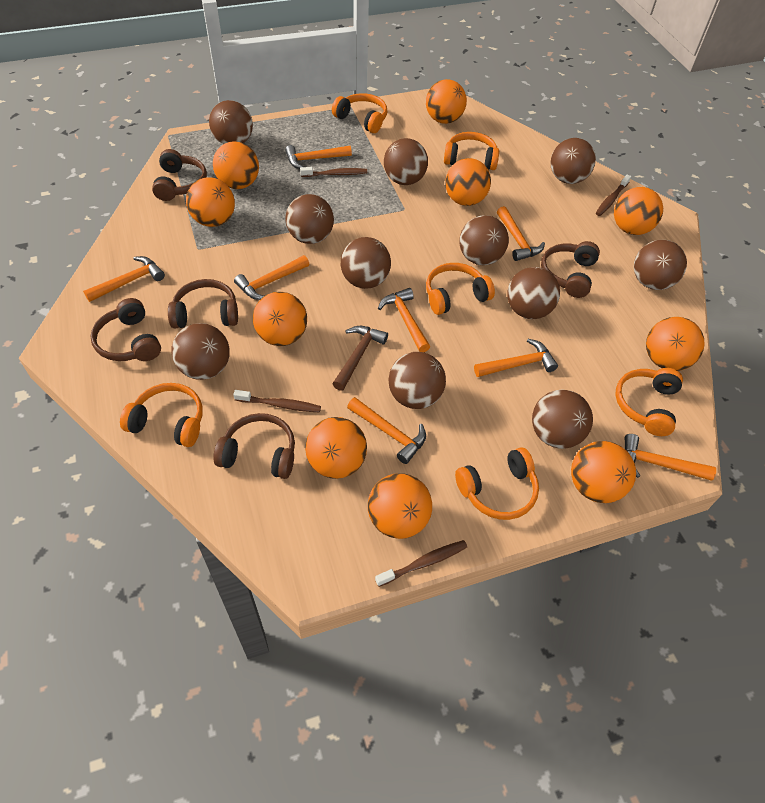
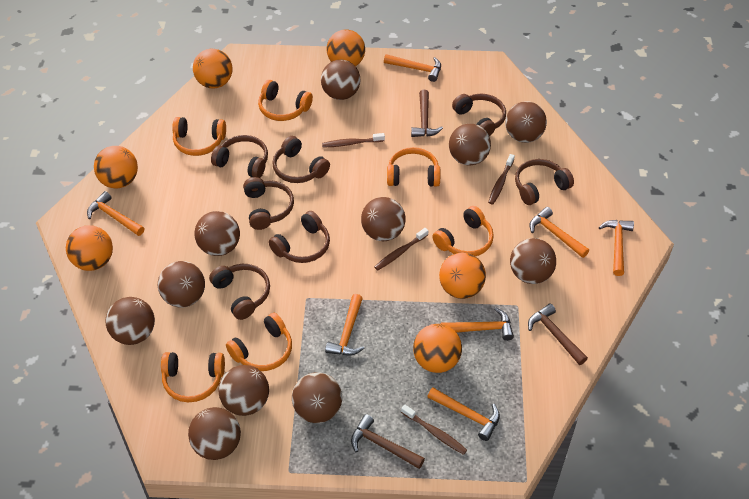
brown hammer: [333,326,388,391] = 1 -> [351,414,425,469] [411,90,443,137] [528,304,588,365] = 3
brown headphones: [90,298,161,361] [152,149,207,201] [168,279,238,328] [213,413,295,479] [541,241,600,298] = 5 -> [209,264,270,320] [211,135,268,178] [243,177,294,230] [268,211,330,263] [272,136,330,183] [452,93,506,136] [515,159,574,205] = 7
orange ball: [186,177,235,227] [213,141,259,189] [253,292,307,346] [305,417,367,479] [368,473,432,539] [426,79,467,124] [445,158,491,206] [571,441,636,503] [614,187,663,235] [646,317,705,371] = 10 -> [66,225,113,271] [94,146,138,188] [193,49,233,88] [327,29,365,66] [413,324,462,373] [439,252,486,299] = 6
orange hammer: [83,256,165,302] [234,255,309,300] [285,145,352,169] [347,397,426,464] [378,288,430,352] [474,339,558,377] [497,206,545,261] [625,434,716,481] = 8 -> [87,191,144,236] [325,294,365,355] [384,54,441,82] [427,387,500,441] [440,308,514,341] [529,207,589,258] [599,220,634,276] = 7

